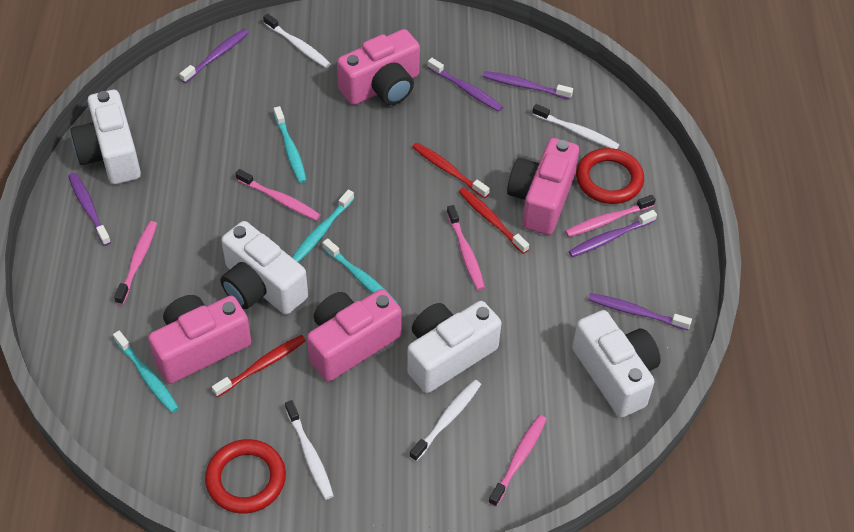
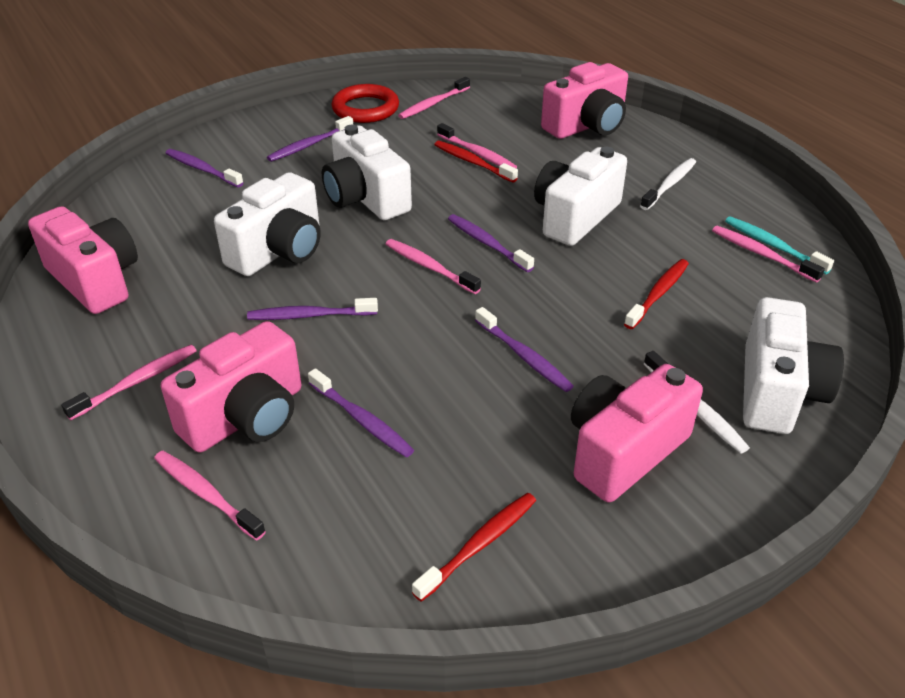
pink toothbrush: [114,221,157,305] [235,169,320,220] [447,205,485,290] [489,415,547,507] [565,195,656,237] = 5 -> [61,345,197,420] [154,451,266,541] [386,239,481,294] [398,77,470,119] [437,123,517,168] [712,226,825,283] = 6
red ring: [205,439,286,514] [576,148,644,204] = 2 -> [331,84,399,123] = 1
turquoise toothbrush: [113,331,179,413] [274,106,307,183] [292,190,354,262] [323,238,398,304] = 4 -> [725,216,834,274] = 1
white toothbrush: [263,14,331,68] [285,400,334,500] [409,380,481,461] [532,104,620,149] = 4 -> [640,158,696,210] [644,351,750,453] = 2

